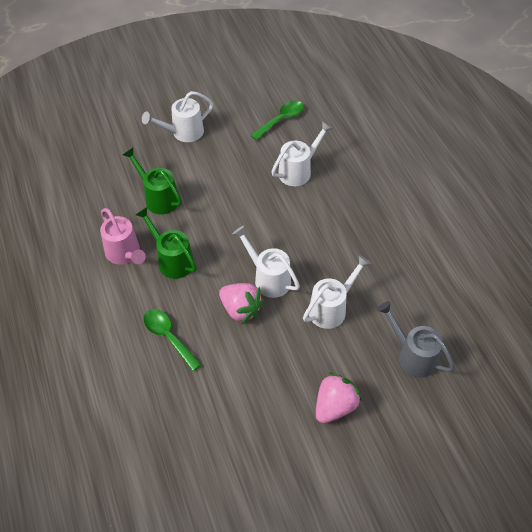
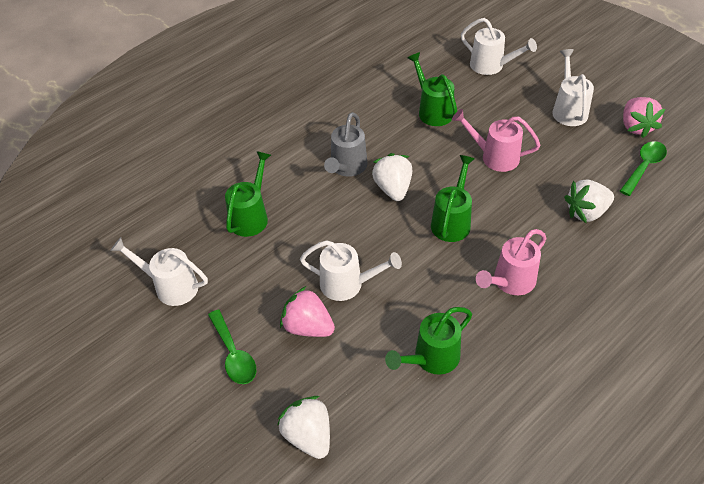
green watering can: [123,148,182,214] [136,207,197,279] = 2 -> [225,151,271,237] [385,307,472,375] [408,52,457,126] [431,155,475,242] = 4
pink watering can: [100,208,146,265] = 1 -> [452,109,540,172] [476,229,547,295] = 2
white strawberry: none = 0 -> [277,396,330,459] [372,153,412,201] [564,179,614,223] = 3

